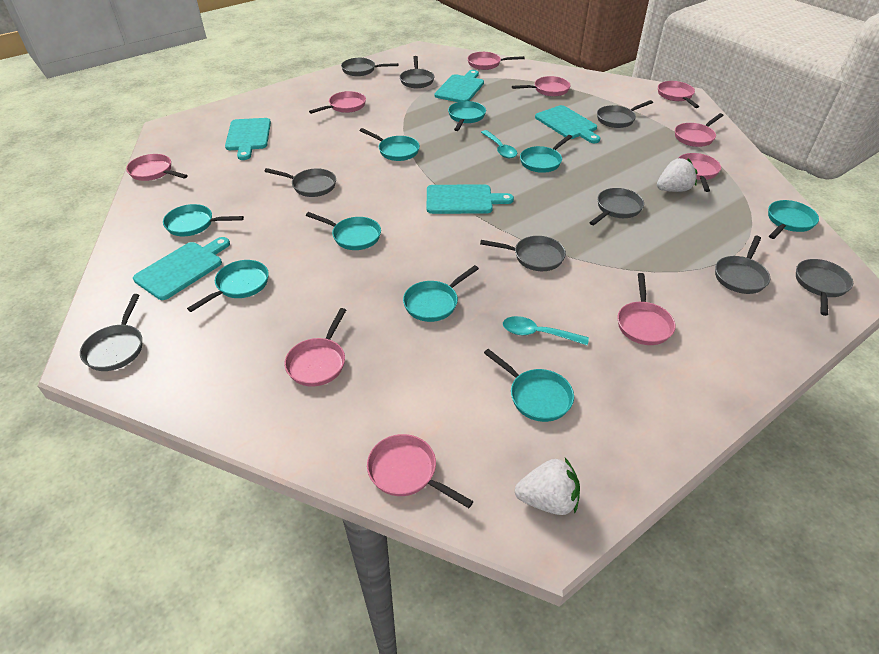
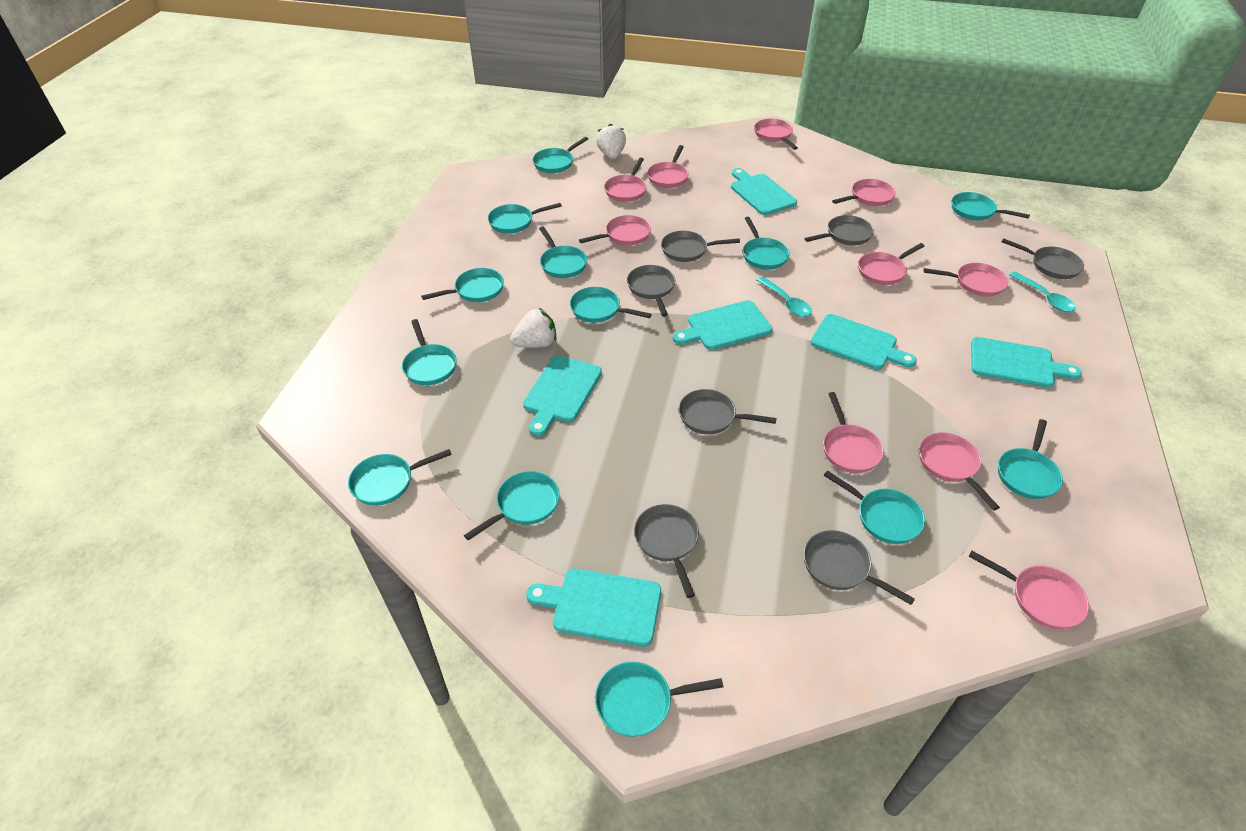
grey pan: [80,294,142,371] [264,168,336,197] [341,58,399,76] [400,56,434,88] [480,236,566,271] [589,188,644,225] [597,100,653,128] [715,236,770,294] [796,259,853,316] = 9 -> [627,265,675,316] [634,504,699,598] [661,231,740,262] [679,389,777,434] [803,530,915,605] [805,215,874,245] [1002,238,1084,279] = 7
turquoise cutting board: [133,237,230,300] [225,118,271,160] [427,185,514,214] [435,70,484,102] [535,105,600,143] = 5 -> [523,355,602,436] [526,569,661,647] [673,300,772,350] [731,168,797,215] [810,314,917,369] [971,337,1082,388] = 6
turquoise pan: [163,204,244,236] [187,260,269,312] [306,212,381,250] [360,128,420,161] [403,265,479,322] [448,101,486,131] [484,349,574,422] [520,135,572,173] [768,200,819,239] = 9 -> [348,449,452,506] [402,319,456,385] [421,268,504,302] [464,471,560,541] [488,203,562,234] [533,137,588,173] [539,226,587,278] [570,287,652,323] [595,661,723,737] [743,217,790,270] [824,470,925,544] [952,192,1030,220] [998,419,1063,499] = 13

